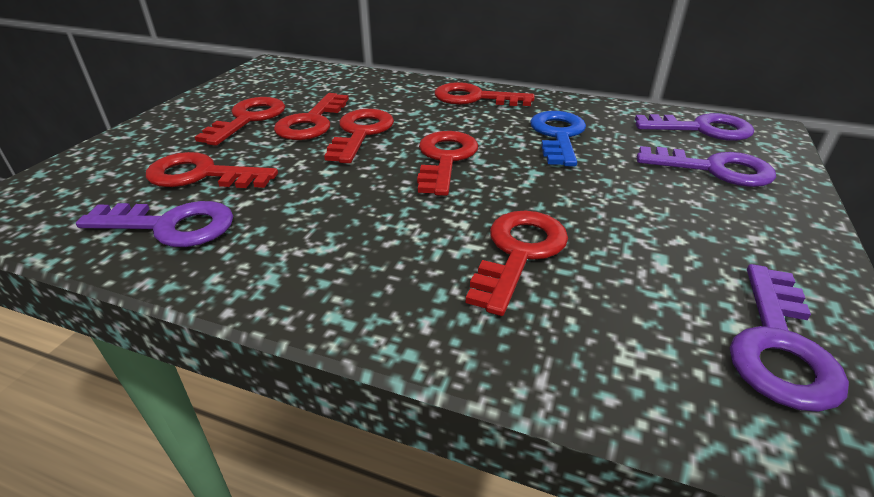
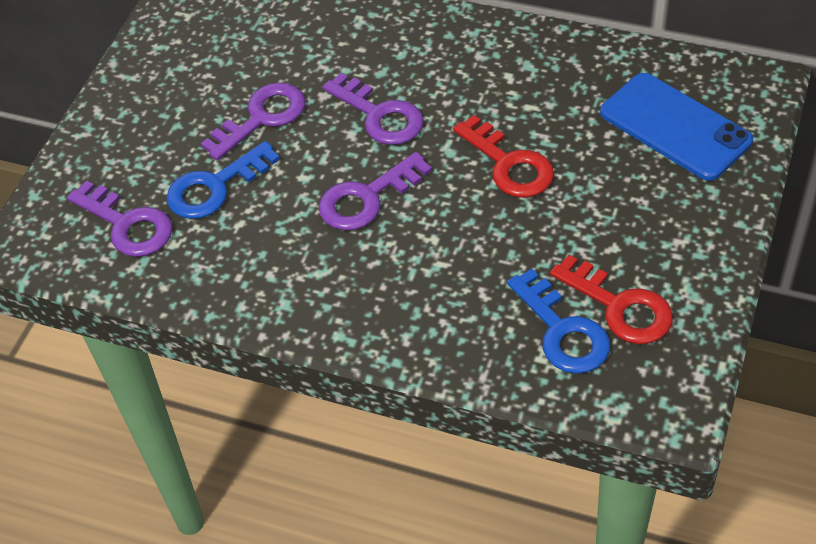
blue key: [530,111,586,167] = 1 -> [166,141,280,219] [507,269,610,374] = 2
blue phone: none = 0 -> [600,73,753,181] = 1
red key: [146,152,278,188] [195,97,285,146] [274,93,349,140] [324,109,394,164] [417,131,478,196] [435,82,535,106] [466,211,568,316] = 7 -> [453,115,554,198] [550,255,673,344] = 2

